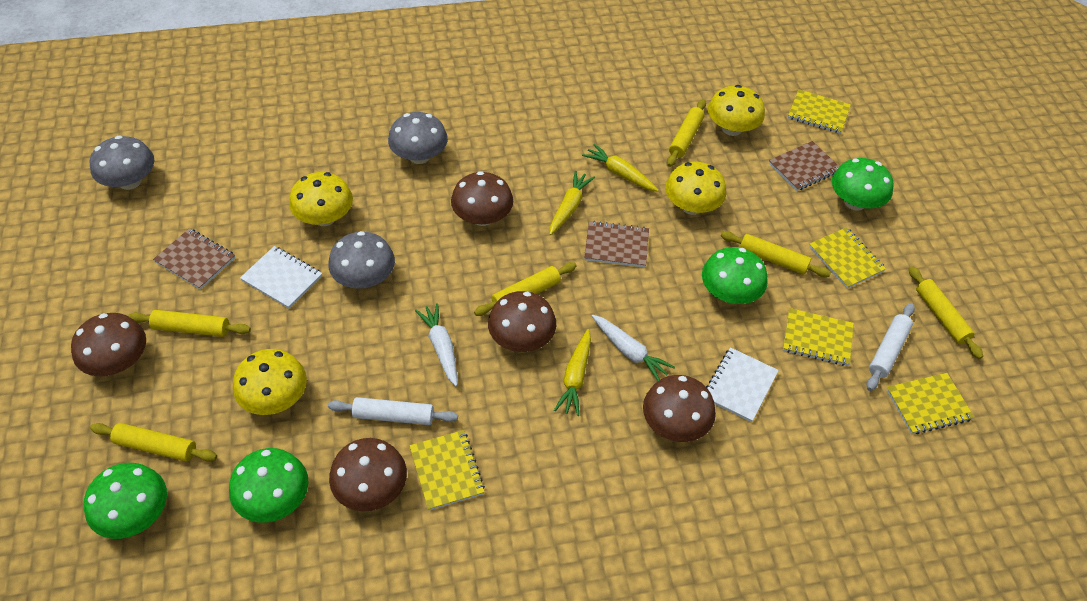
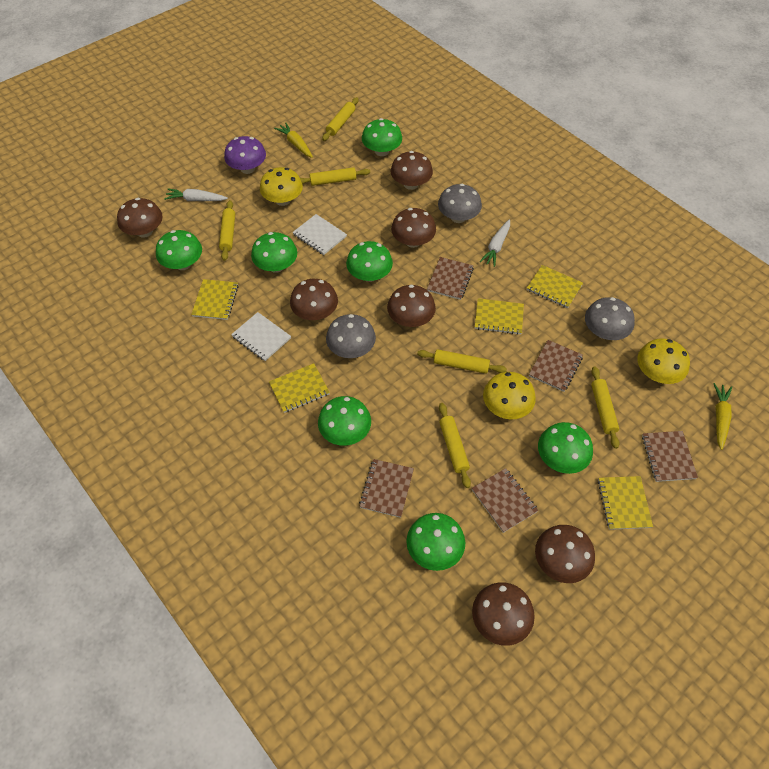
brown mushroom: [71,313,146,376] [329,438,407,511] [451,171,513,226] [488,291,556,352] [643,375,716,442] = 5 -> [117,198,163,238] [290,279,338,320] [387,285,436,327] [391,151,433,190] [391,208,436,248] [472,582,535,646] [535,525,595,583] = 7
brown notebook: [153,228,235,290] [584,221,649,267] [769,141,840,191] = 3 -> [359,459,414,518] [427,257,474,300] [472,468,539,533] [529,340,583,392] [642,431,698,482] = 5
green mushroom: [84,463,167,539] [229,448,309,523] [702,247,768,304] [832,158,893,211] = 4 -> [156,230,202,270] [251,232,297,273] [318,396,371,446] [346,241,393,282] [362,118,402,156] [406,513,465,571] [538,422,593,474] = 7
purple mushroom: none = 0 -> [224,136,266,174] = 1
white rolling pin: [328,397,458,425] [867,303,915,391] = 2 -> none = 0
yellow carrot: [550,171,595,235] [554,329,591,416] [582,144,659,191] = 3 -> [274,123,313,158] [713,383,732,450] = 2
yellow mushroom: [233,349,307,415] [289,172,353,226] [665,162,726,215] [708,85,765,136] = 4 -> [260,167,303,206] [483,372,536,419] [638,338,690,384] = 3

